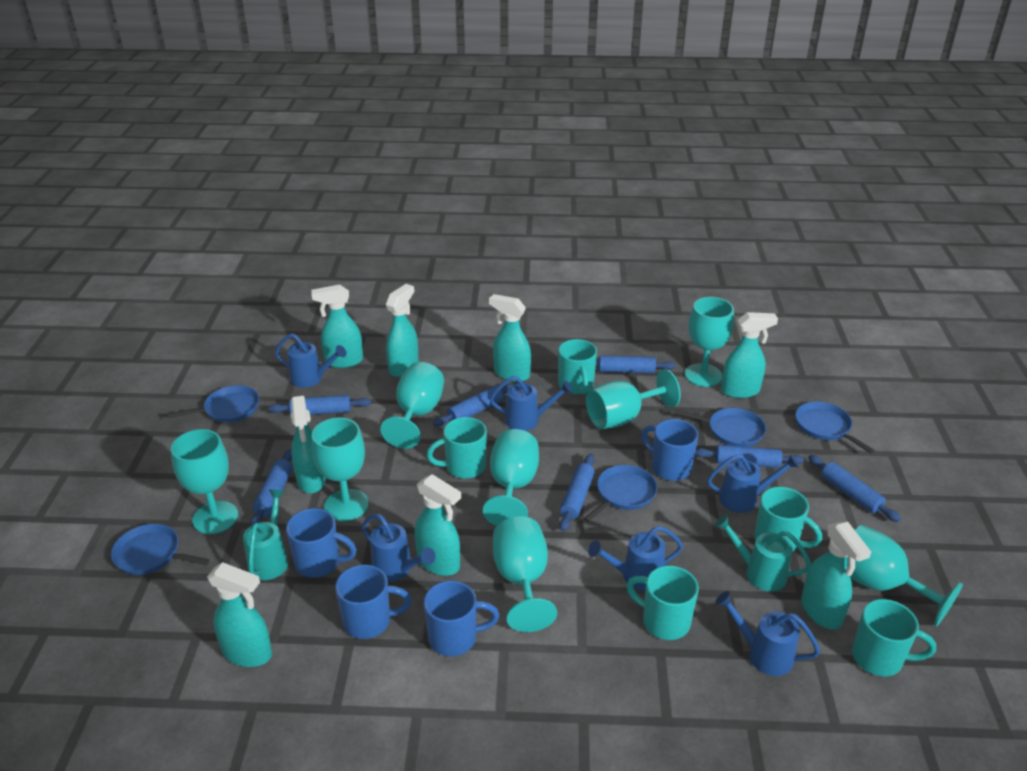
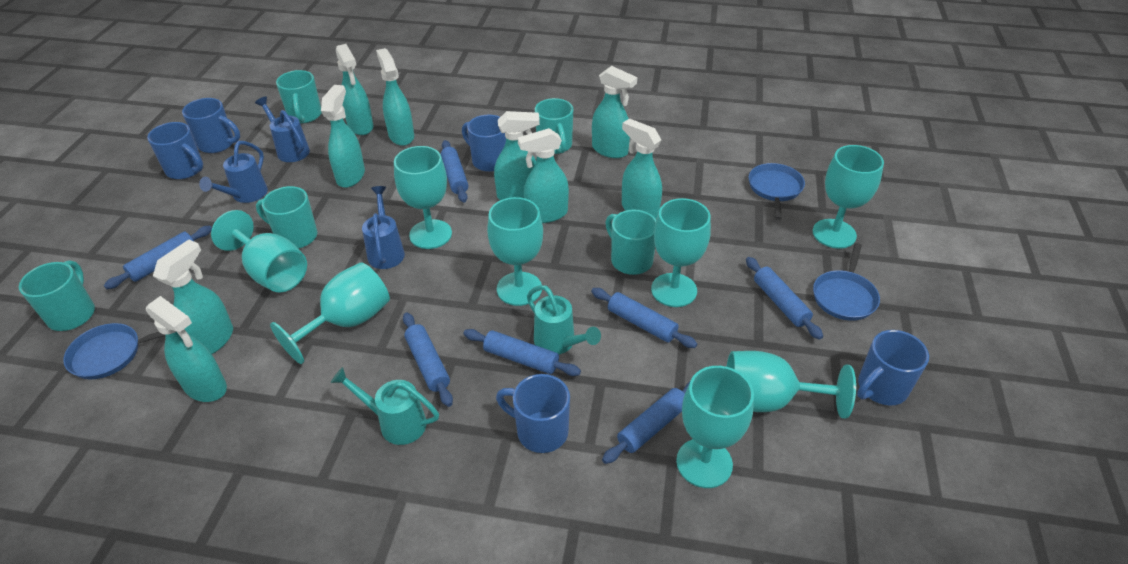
blue mug: [286,508,357,578] [335,565,412,639] [423,581,500,656] [641,419,698,481] = 4 -> [147,122,203,179] [182,98,240,153] [462,114,506,172] [496,374,570,453] [857,330,929,405] = 5
blue pan: [111,524,210,575] [168,385,259,423] [583,465,657,522] [675,408,766,447] [795,402,875,454] = 5 -> [63,323,166,379] [748,163,805,220] [813,243,880,321] = 3
blue watering can: [275,333,346,388] [362,514,435,581] [490,376,573,431] [588,526,683,591] [707,454,799,513] [715,591,820,676] = 6 -> [199,141,268,203] [255,97,310,162] [362,186,405,269] = 3
turquoise spray bottle: [207,562,272,667] [290,396,326,493] [312,285,363,368] [386,284,419,377] [414,474,461,576] [489,294,531,382] [721,312,778,398] [801,522,871,630] = 8 -> [146,296,227,402] [153,240,233,354] [321,85,365,188] [336,44,374,135] [376,48,414,146] [494,111,540,200] [517,128,569,223] [592,66,637,158] [622,118,662,218] = 9

